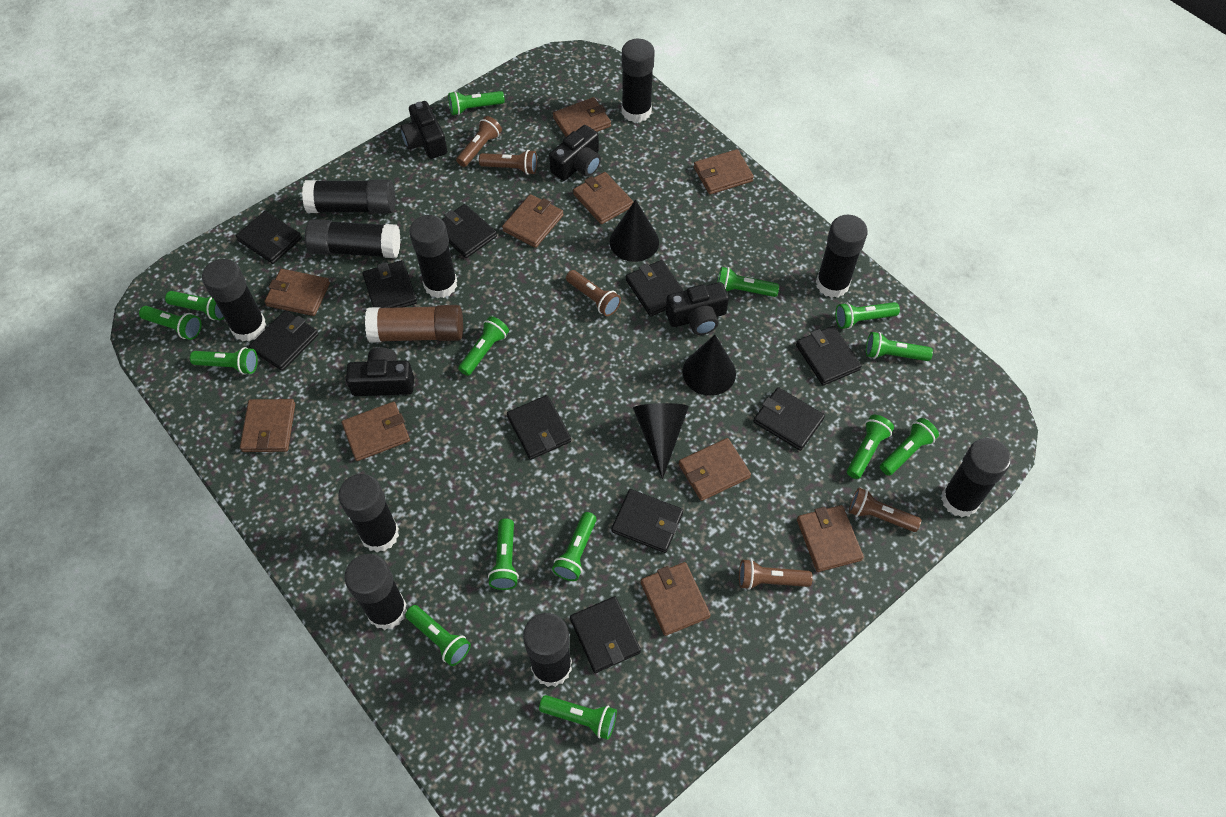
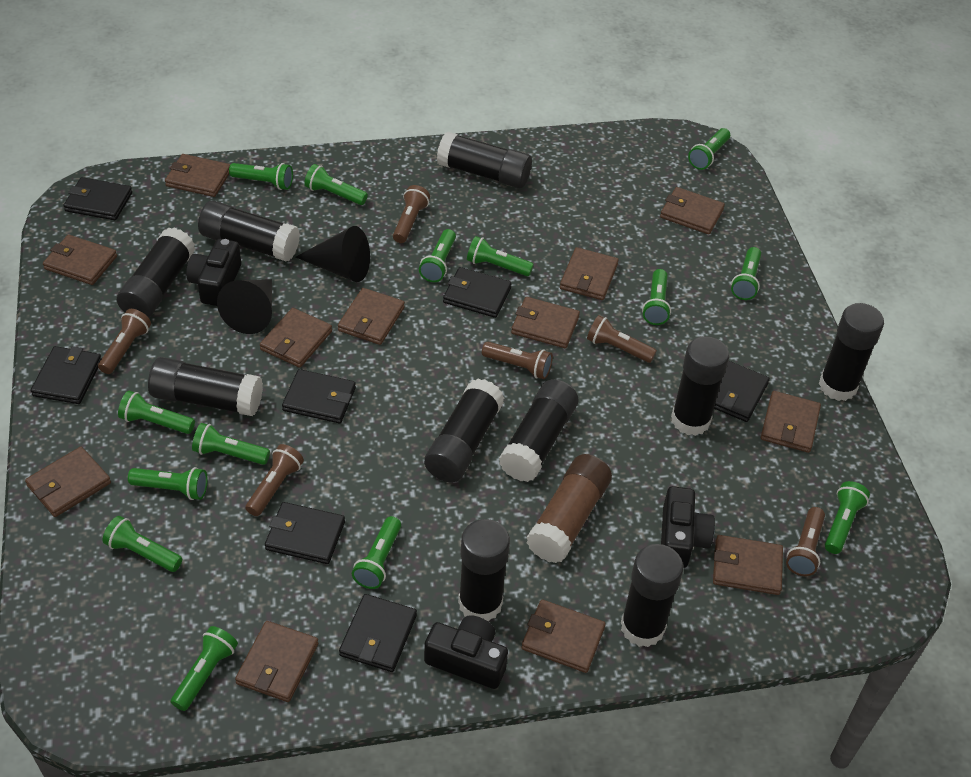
black camera: [346,347,414,396] [400,101,447,159] [549,125,601,181] [666,282,729,335] = 4 -> [186,239,241,306] [424,615,508,689] [661,486,715,568] = 3
black cone: [609,200,659,262] [633,403,689,479] [683,335,736,396] = 3 -> [217,279,272,334] [296,226,370,282] = 2
black wallet: [236,211,302,264] [249,310,319,371] [362,260,417,308] [442,204,497,258] [507,395,571,460] [570,596,641,673] [612,489,683,553] [626,260,684,317] [754,387,825,451] [796,326,862,386] = 10 -> [31,346,102,404] [63,177,132,220] [265,502,345,564] [282,369,356,423] [339,594,417,672] [443,267,512,318] [714,361,770,422] = 7
brown flashlight: [456,116,502,167] [479,150,537,175] [566,270,621,316] [739,559,813,590] [849,488,921,532] = 5 -> [98,309,151,374] [245,444,304,516] [393,185,430,243] [482,342,553,379] [587,315,657,363] [786,507,825,576] = 6
brown wallet: [240,399,295,452] [264,269,330,316] [342,402,410,461] [502,194,563,248] [553,97,611,137] [573,172,633,224] [641,562,711,636] [679,438,751,501] [694,149,754,194] [797,505,864,572] = 10 -> [25,447,111,517] [43,235,117,285] [165,154,230,197] [235,621,318,702] [260,308,332,368] [338,288,405,345] [511,297,580,348] [521,599,606,673] [560,247,619,300] [660,187,725,234] [713,535,783,595] [761,391,821,453] = 12

